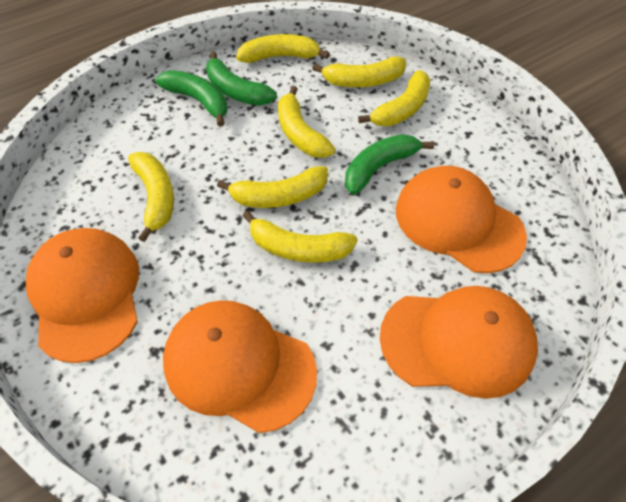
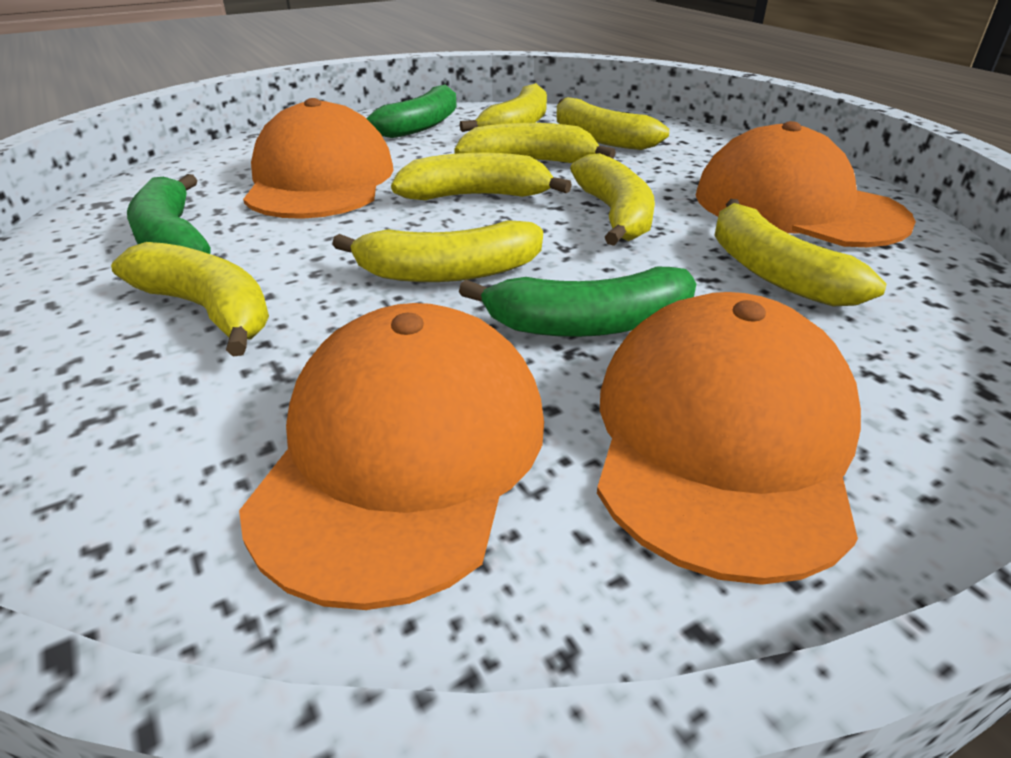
yellow banana: [128,152,174,242] [217,166,328,208] [236,34,330,63] [242,211,358,263] [278,86,336,158] [312,56,406,87] [358,70,431,126] = 7 -> [111,242,269,356] [332,220,543,282] [391,153,572,200] [454,123,616,163] [460,83,547,132] [556,97,669,150] [570,153,655,246] [714,199,886,307] = 8

